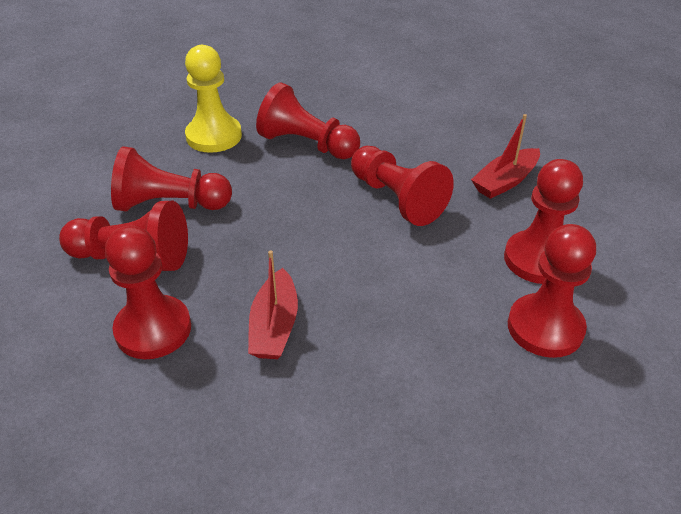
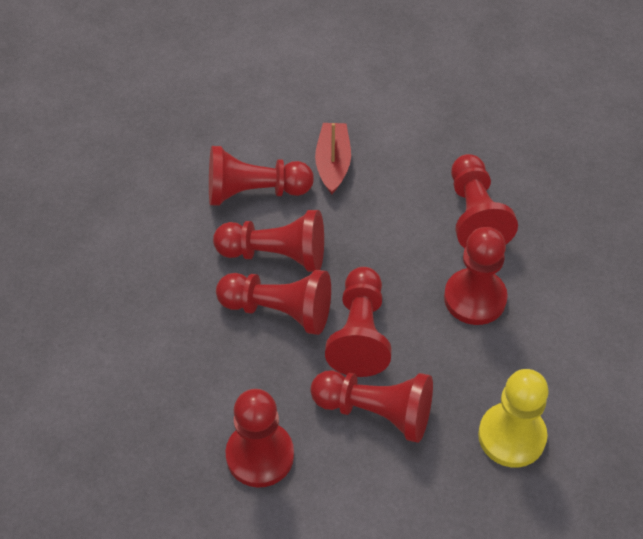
red boat: [248,250,298,359] [471,114,540,199] = 2 -> [315,123,351,194] = 1
red pawn: [59,201,188,271] [105,226,191,359] [111,146,232,211] [256,82,360,159] [351,146,454,226] [504,159,583,284] [508,224,596,358] = 7 -> [209,146,314,206] [213,210,324,272] [216,270,331,335] [226,389,294,488] [310,370,433,443] [325,267,392,377] [444,227,508,325] [451,154,518,248] = 8

